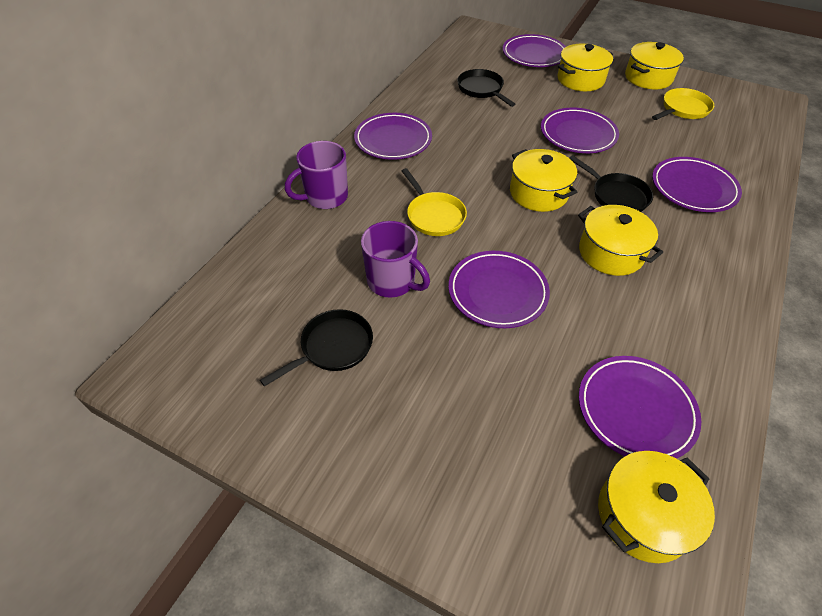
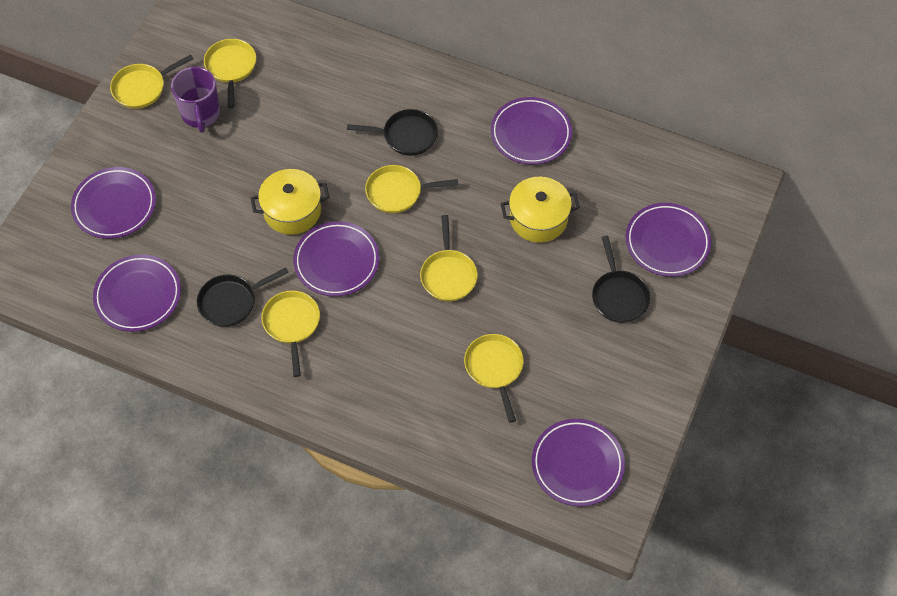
purple mug: [285,141,348,209] [361,221,430,298] = 2 -> [171,67,220,133] = 1
yellow pan: [402,168,467,236] [652,88,714,120] = 2 -> [110,54,194,109] [204,39,256,108] [262,290,320,377] [365,165,458,213] [420,215,478,301] [464,334,524,423] = 6
yellow pot: [510,149,577,212] [558,43,613,91] [578,205,663,276] [598,451,715,563] [625,42,684,89] = 5 -> [251,169,330,235] [501,177,580,243] = 2

